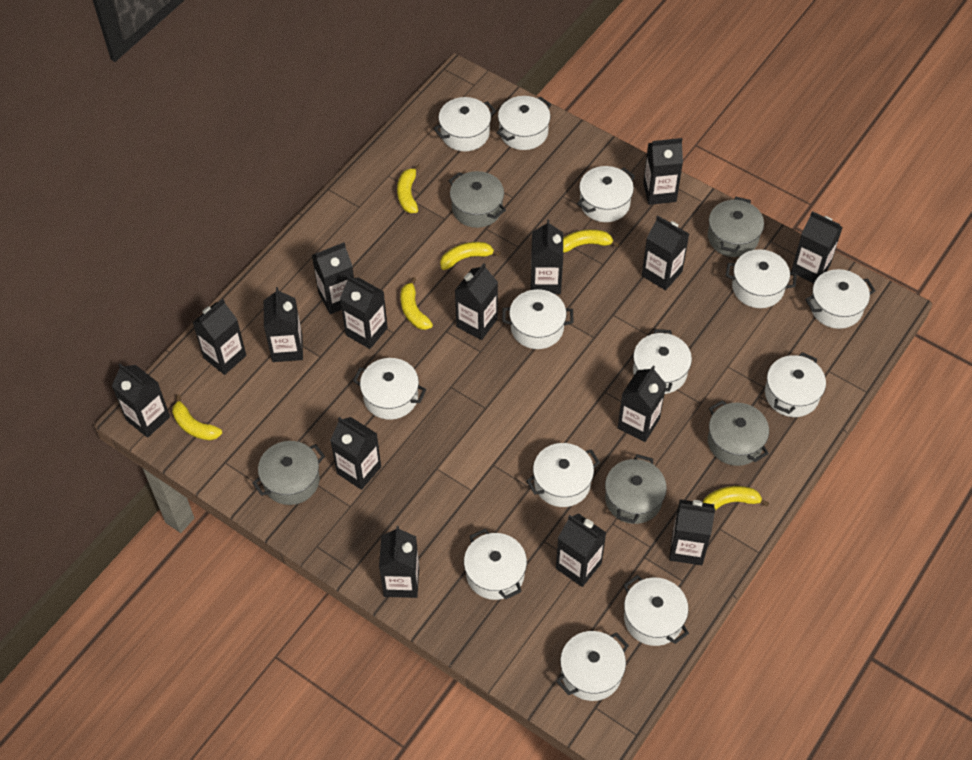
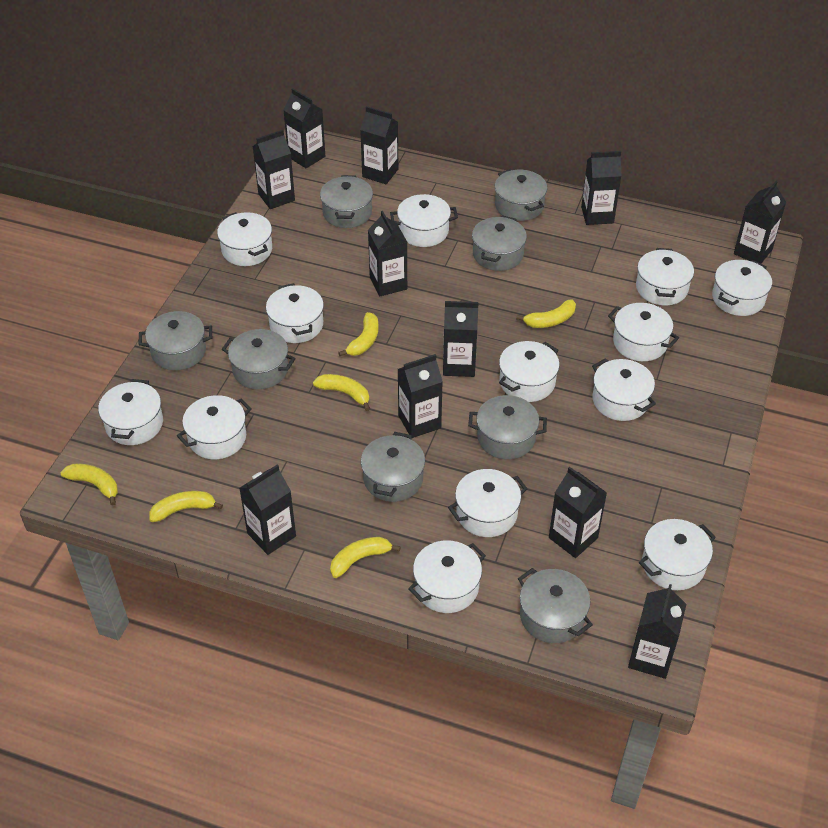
black carton: [112,364,170,438] [192,299,246,375] [264,287,303,362] [312,243,354,314] [330,417,381,490] [340,276,388,349] [379,526,419,598] [455,263,498,340] [531,220,563,294] [556,513,606,587] [618,366,667,442] [642,216,689,290] [643,138,683,205] [669,499,715,565] [791,211,843,283] = 15 -> [239,465,296,555] [253,130,295,209] [283,88,325,168] [360,106,399,184] [368,211,407,296] [398,354,443,438] [443,301,479,377] [549,467,607,558] [581,151,622,225] [628,584,686,679] [734,181,786,264] = 11
grey pot: [252,441,325,505] [448,171,506,228] [605,454,667,524] [708,197,764,257] [708,400,769,466] = 5 -> [138,311,212,370] [222,329,296,389] [320,175,373,228] [361,432,425,502] [468,395,547,459] [472,215,527,271] [495,169,547,221] [518,568,593,643] = 8

